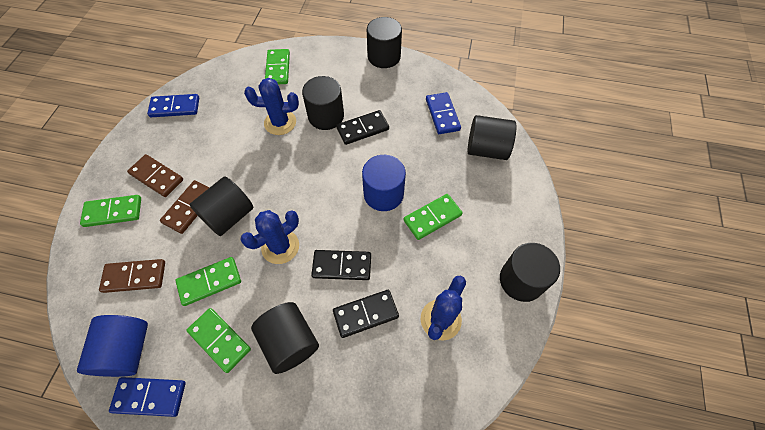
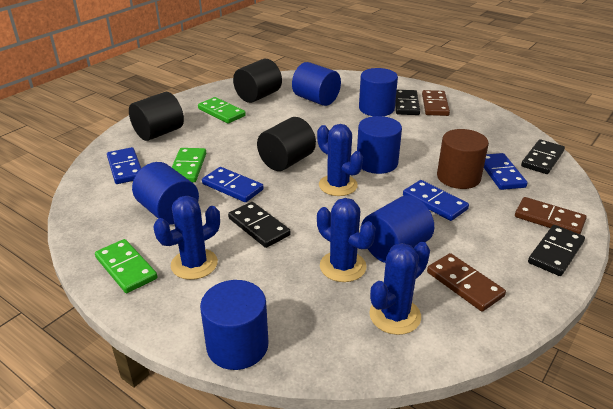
black cylinder: [189,176,253,236] [251,302,319,374] [302,76,344,130] [367,17,402,68] [468,115,516,160] [500,243,560,302] = 6 -> [129,92,184,141] [233,59,282,103] [257,117,316,171] = 3
black domino: [311,250,371,280] [333,290,399,338] [336,110,389,145] = 3 -> [228,202,291,248] [395,90,420,115] [521,139,565,174] [528,225,585,276] = 4
blue cactus: [240,210,299,264] [244,78,299,135] [421,276,466,340] = 3 -> [153,196,220,280] [317,124,363,196] [317,198,376,282] [369,242,430,335] = 4
blue cylinder: [77,315,148,377] [362,155,406,211] = 2 -> [132,162,199,225] [200,280,269,370] [292,62,341,106] [357,116,402,174] [359,68,398,116] [361,195,434,263] = 6
blue domino: [109,377,186,417] [147,94,199,117] [426,92,461,134] = 3 -> [107,147,141,184] [202,167,264,202] [403,180,469,221] [484,153,528,190] = 4
brown cylinder: none = 0 -> [437,129,489,189] = 1
green domino: [80,195,141,227] [175,257,241,306] [186,308,251,373] [265,49,290,84] [404,194,463,240] = 5 -> [95,239,157,293] [172,148,206,182] [198,97,246,123] = 3

